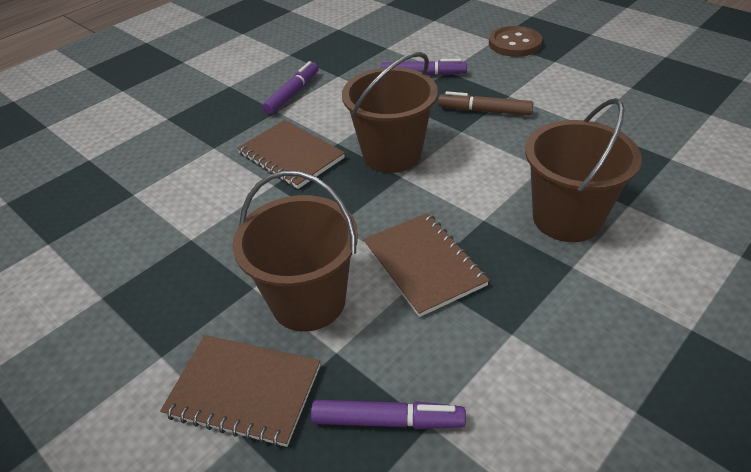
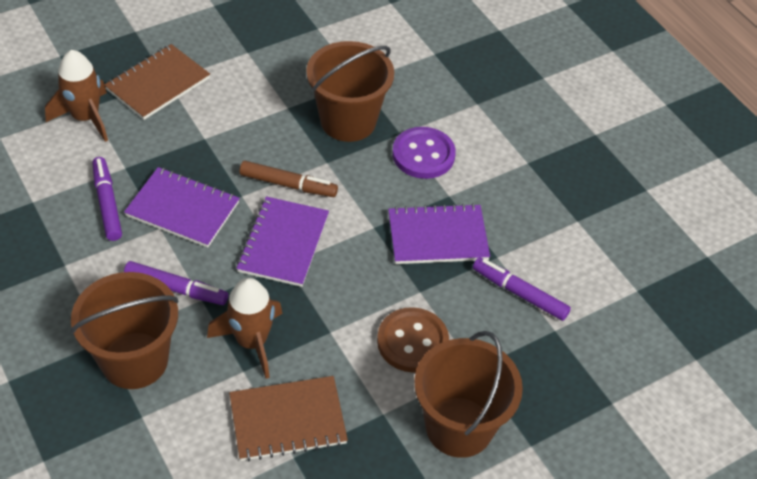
brown notebook: [160,335,320,447] [237,120,345,189] [363,213,489,317] = 3 -> [104,44,210,120] [229,376,348,462] = 2
brown rocket: none = 0 -> [45,50,108,142] [207,278,283,379] = 2
purple button: none = 0 -> [392,127,456,179] = 1
purple notebook: none = 0 -> [124,167,240,248] [237,196,329,287] [388,203,490,264] = 3

